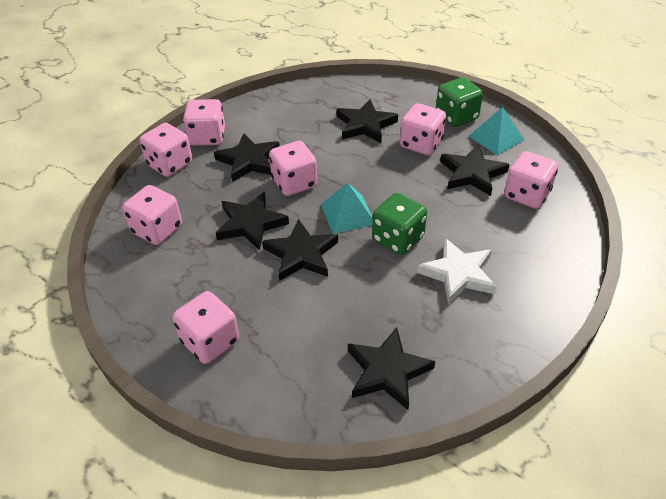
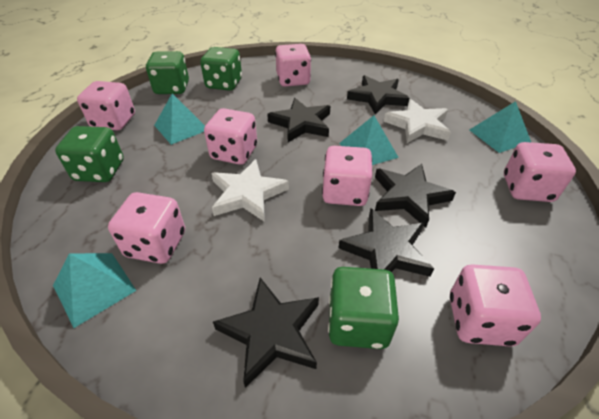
black star: [214,133,280,182] [216,192,289,251] [262,219,338,281] [337,99,398,143] [348,327,435,410] [440,145,510,196] = 6 -> [213,278,319,388] [267,98,330,142] [339,208,434,277] [347,75,409,114] [375,164,456,228] = 5
green dice: [372,193,427,255] [436,77,483,127] = 2 -> [55,126,124,182] [146,51,189,94] [200,47,242,91] [328,267,399,349] = 4
turquoise pyramid: [321,183,373,234] [468,107,525,155] = 2 -> [53,253,137,328] [154,93,205,145] [339,115,399,165] [470,101,531,153] = 4
white star: [417,238,497,304] = 1 -> [211,159,289,222] [383,99,451,143] = 2

